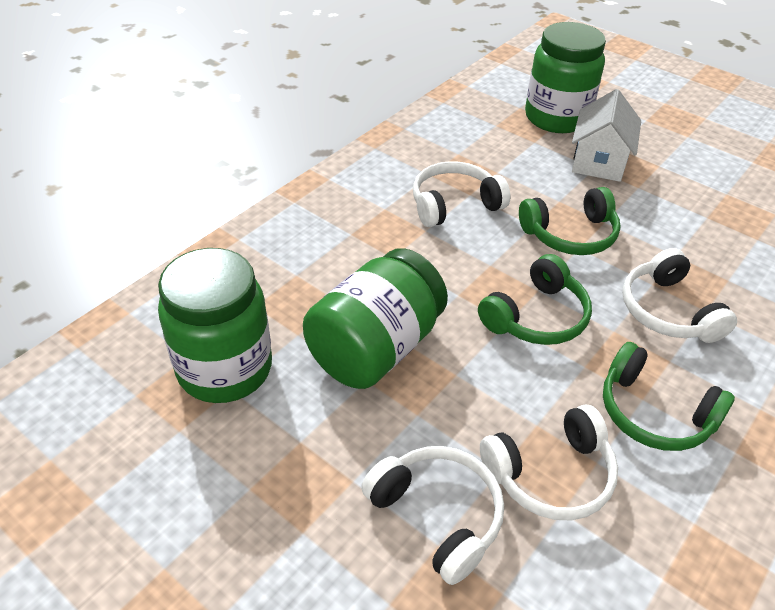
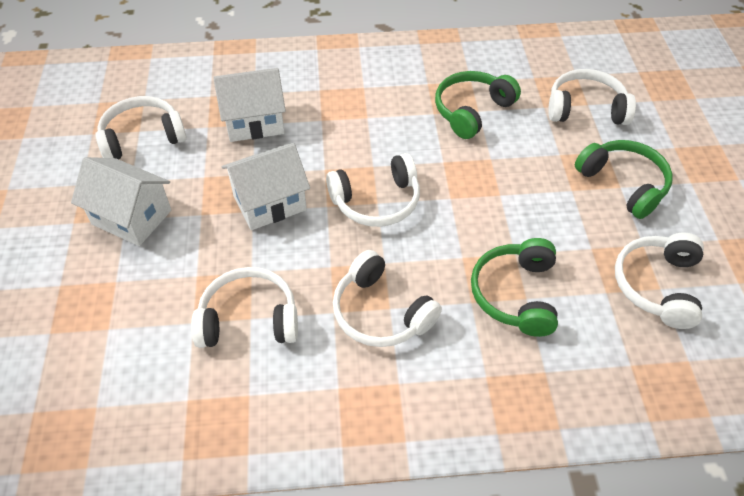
green jar: [158,248,272,403] [303,248,448,389] [525,22,606,133] = 3 -> none = 0
white headphones: [361,446,504,585] [413,161,511,227] [480,405,618,521] [622,248,737,343] = 4 -> [95,96,187,159] [191,267,298,348] [326,153,420,227] [333,250,442,347] [548,69,636,125] [615,233,704,329] = 6
white house: [572,89,641,182] = 1 -> [71,157,171,246] [213,68,286,142] [222,143,310,230] = 3

